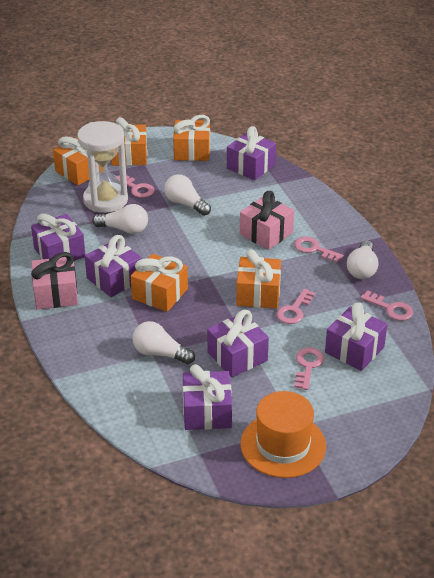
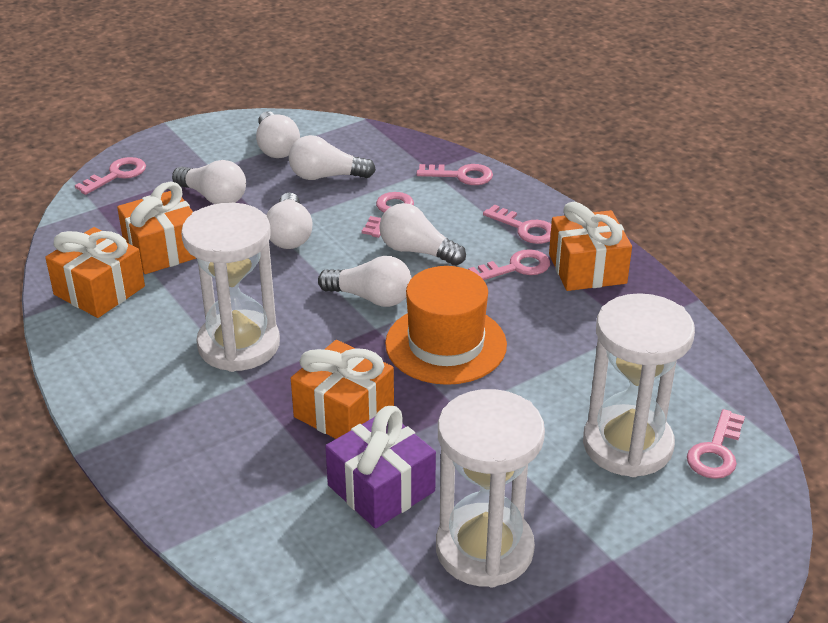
orange gift: [53,136,100,185] [111,117,147,166] [131,254,188,312] [173,115,210,161] [236,250,281,309] = 5 -> [45,227,145,318] [117,181,196,274] [291,340,394,439] [549,202,632,291] = 4
pink gift: [31,252,78,309] [240,191,294,250] = 2 -> none = 0
pink key: [116,175,155,198] [276,289,315,324] [294,237,344,263] [294,348,324,390] [360,291,413,321] = 5 -> [75,157,146,195] [362,192,414,238] [417,164,493,185] [468,249,550,280] [483,204,551,244] [687,409,745,479] = 6
purple gift: [31,214,85,261] [85,235,142,297] [183,364,232,430] [207,310,269,377] [227,126,276,180] [325,302,387,371] = 6 -> [325,406,436,529] = 1
white hourglass: [77,121,128,213] = 1 -> [181,203,280,372] [436,389,545,588] [583,293,695,477] = 3
white light bulb: [92,204,148,234] [132,321,195,364] [164,174,211,216] [347,240,378,279] = 4 -> [172,160,246,204] [256,111,300,158] [266,193,313,249] [289,135,376,180] [318,256,412,307] [379,203,466,266] = 6

